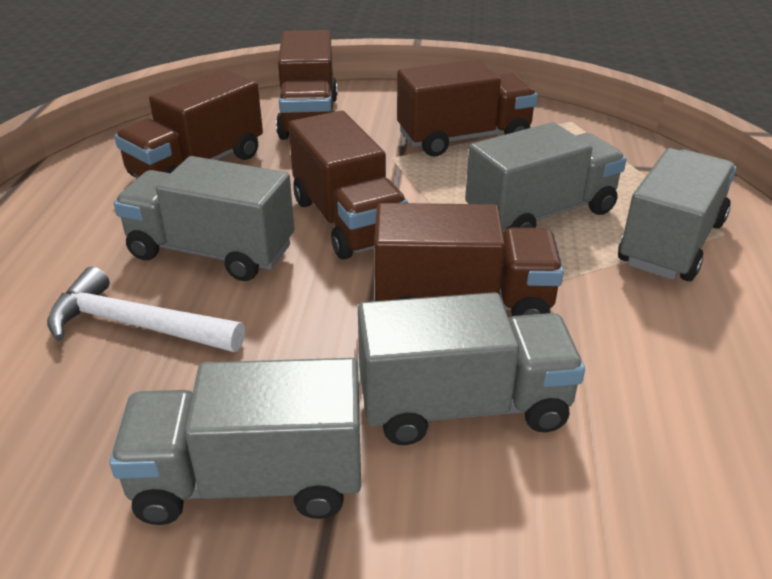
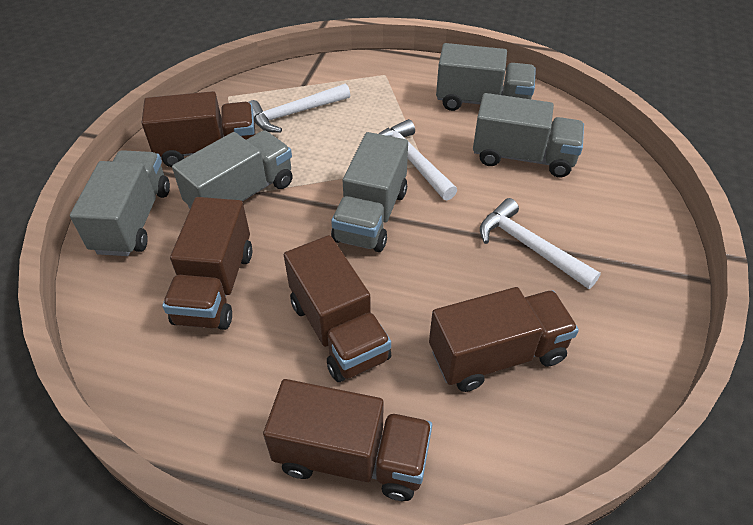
white hammer: [47,266,245,352] = 1 -> [249,84,350,133] [379,119,457,200] [480,198,601,289] = 3

